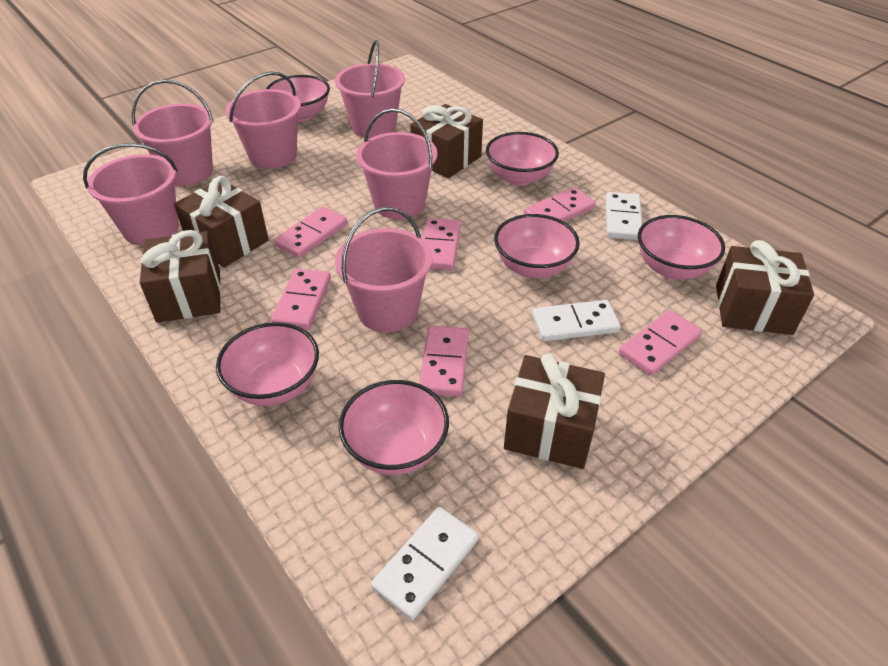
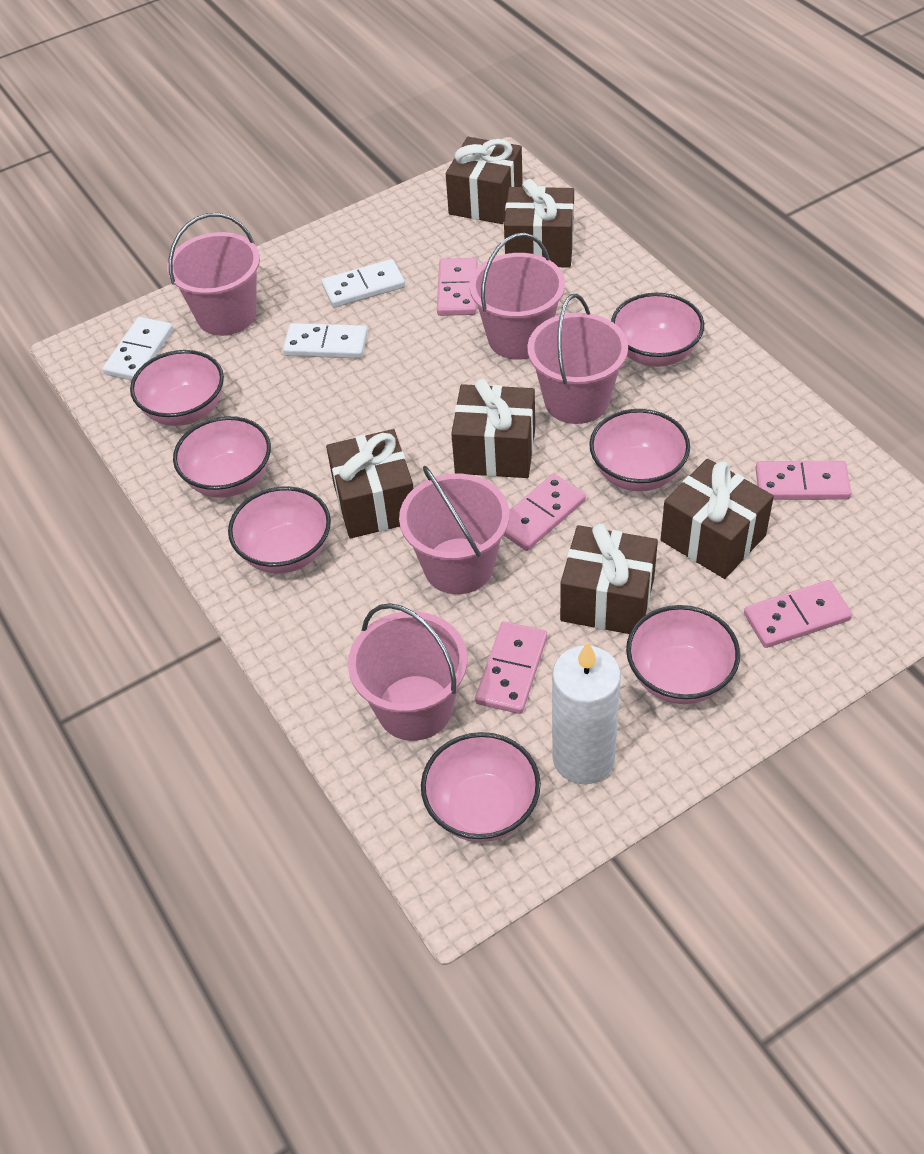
brown gift: [140,230,221,323] [174,176,269,268] [410,104,483,178] [504,353,605,469] [716,240,814,335] = 5 -> [326,429,413,538] [446,137,523,224] [451,379,535,478] [504,179,574,268] [560,523,658,634] [661,459,774,579] = 6
pink bowl: [216,322,319,406] [266,75,330,122] [339,380,449,475] [486,132,559,186] [494,214,580,278] [638,215,725,280] = 6 -> [130,350,224,426] [173,416,271,498] [228,486,331,574] [421,732,541,842] [589,409,690,491] [611,293,704,367] [626,605,740,704] = 7
pink bucket: [83,143,179,246] [131,80,214,186] [225,71,301,169] [335,40,405,138] [335,207,433,332] [356,108,437,219] = 6 -> [167,213,260,336] [348,603,467,741] [399,466,510,594] [469,233,565,360] [527,294,628,424] = 5
pink domino: [271,268,331,330] [274,207,347,258] [419,326,469,396] [422,218,461,270] [524,187,596,222] [619,310,702,376] = 6 -> [437,258,478,316] [475,621,547,714] [504,474,586,551] [744,580,852,648] [755,461,851,500] = 5
white candle: none = 0 -> [552,642,621,784] = 1

